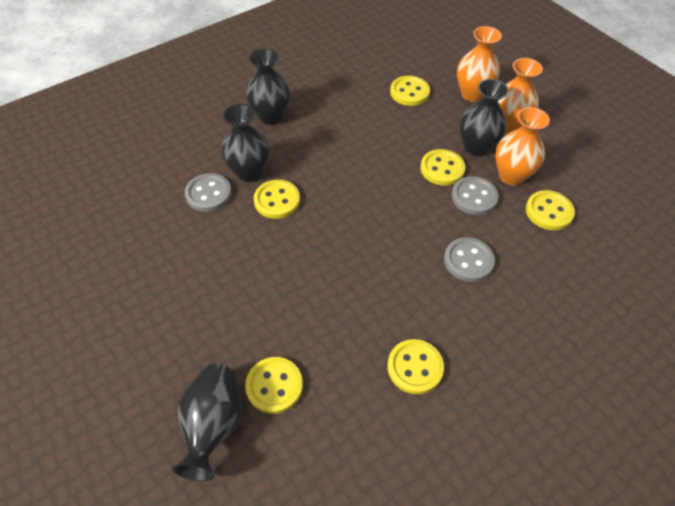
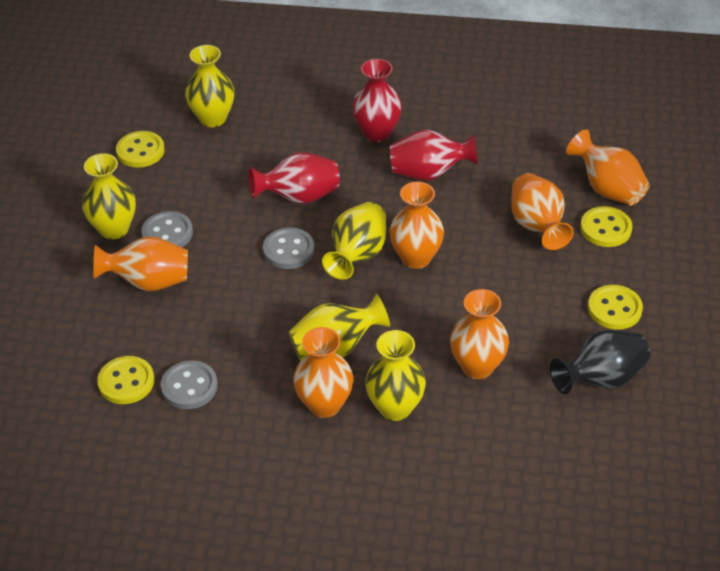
black vase: [172,364,242,481] [221,104,269,182] [246,49,290,125] [460,79,509,156] = 4 -> [550,330,651,394] = 1
orange vase: [457,26,502,102] [495,107,550,185] [498,58,543,134] = 3 -> [93,236,188,291] [293,327,353,418] [389,181,444,269] [450,289,509,379] [511,173,574,250] [566,129,650,206] = 6
red vase: none = 0 -> [248,152,340,204] [352,59,402,142] [390,129,478,181] = 3
yellow button: [245,357,303,414] [254,180,300,219] [388,339,444,394] [390,76,430,106] [420,149,465,186] [526,190,575,230] = 6 -> [97,356,154,404] [116,131,165,167] [581,206,632,247] [588,285,643,330] = 4
yellow vase: none = 0 -> [82,153,136,239] [185,45,234,128] [289,294,390,361] [322,202,386,280] [365,330,426,421] = 5

